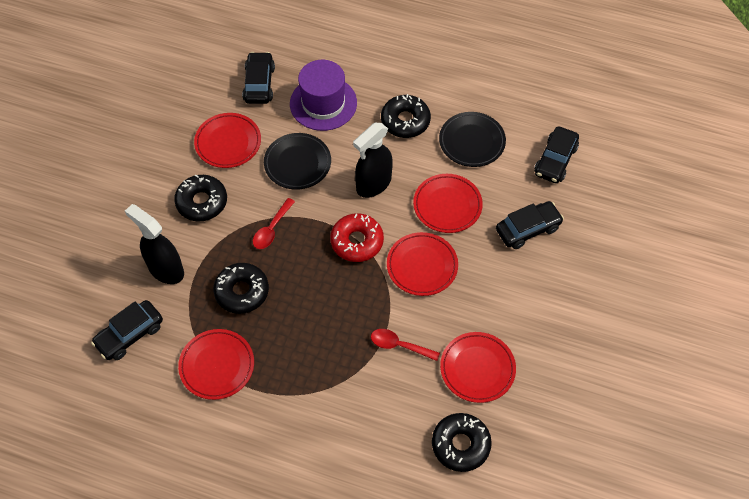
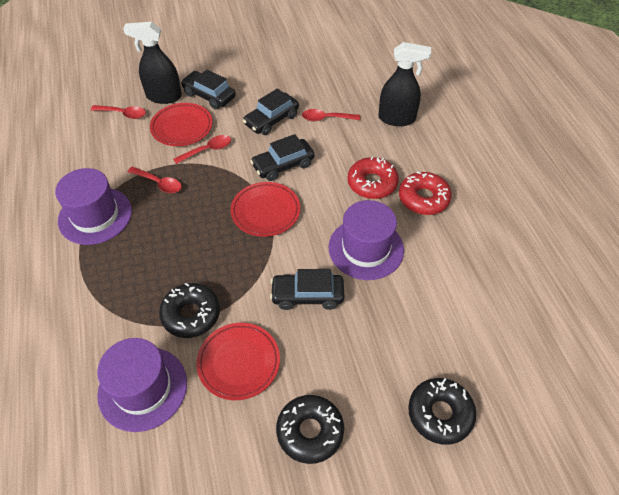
black donut: [174,175,227,221] [213,263,269,314] [381,94,431,138] [432,413,492,472] = 4 -> [159,283,220,338] [276,395,344,464] [408,378,476,445] = 3
black plate: [264,133,331,190] [439,112,506,167] = 2 -> none = 0
purple hat: [290,60,357,131] = 1 -> [55,168,132,245] [97,338,187,432] [329,200,404,280] = 3
red donut: [330,213,384,262] = 1 -> [348,156,399,199] [399,171,452,215] = 2
red plate: [178,329,254,400] [194,113,261,168] [387,232,458,296] [413,174,483,233] [440,332,516,403] = 5 -> [150,103,213,146] [196,323,280,400] [231,182,300,237] = 3
red spoon: [253,198,295,249] [371,329,440,361] = 2 -> [91,105,146,119] [128,167,182,193] [173,135,231,164] [302,109,360,121] = 4

